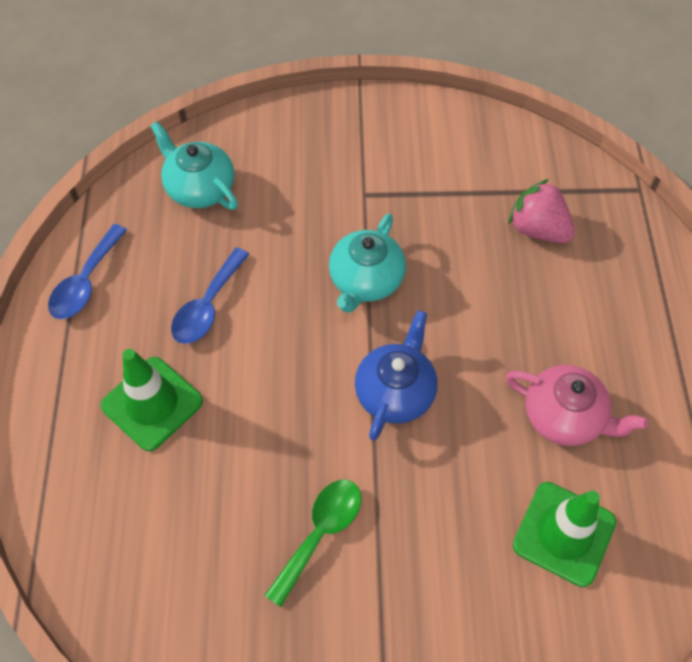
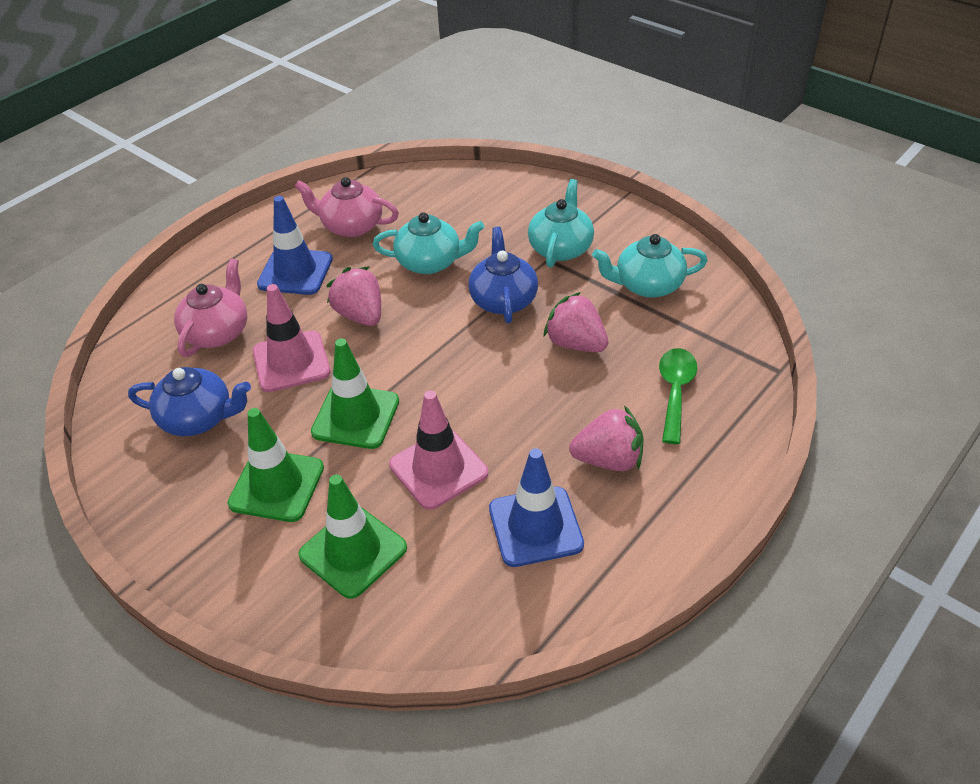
blue spoon: [48,224,127,319] [171,248,250,344] = 2 -> none = 0
blue teapot: [355,310,438,441] = 1 -> [128,367,251,436] [468,226,538,323] = 2
blue traffic cone: none = 0 -> [257,196,333,295] [489,448,584,567] = 2
green traffic cone: [101,349,203,451] [513,482,616,587] = 2 -> [228,408,324,522] [298,474,407,599] [311,338,399,449] = 3
pink strawberry: [508,179,575,243] = 1 -> [326,267,381,326] [544,292,608,352] [569,405,643,471] = 3
pink teapot: [506,365,648,446] = 1 -> [174,258,247,357] [294,177,399,237] = 2
pink traffic cone: none = 0 -> [253,284,331,392] [389,390,488,510] = 2
turquoise teapot: [150,121,238,210] [329,214,406,313] = 2 -> [373,212,484,274] [528,179,594,268] [592,234,708,298] = 3

